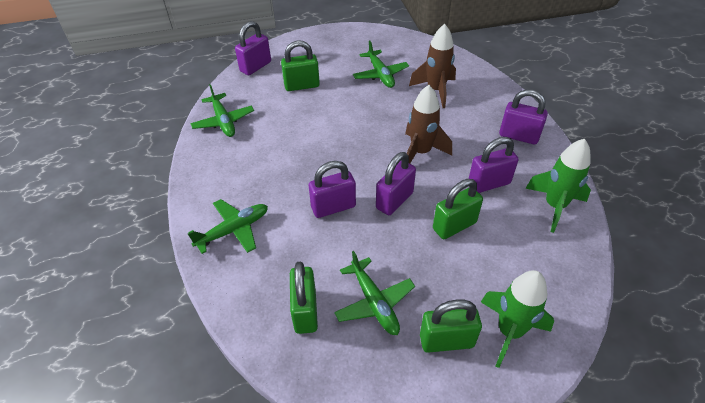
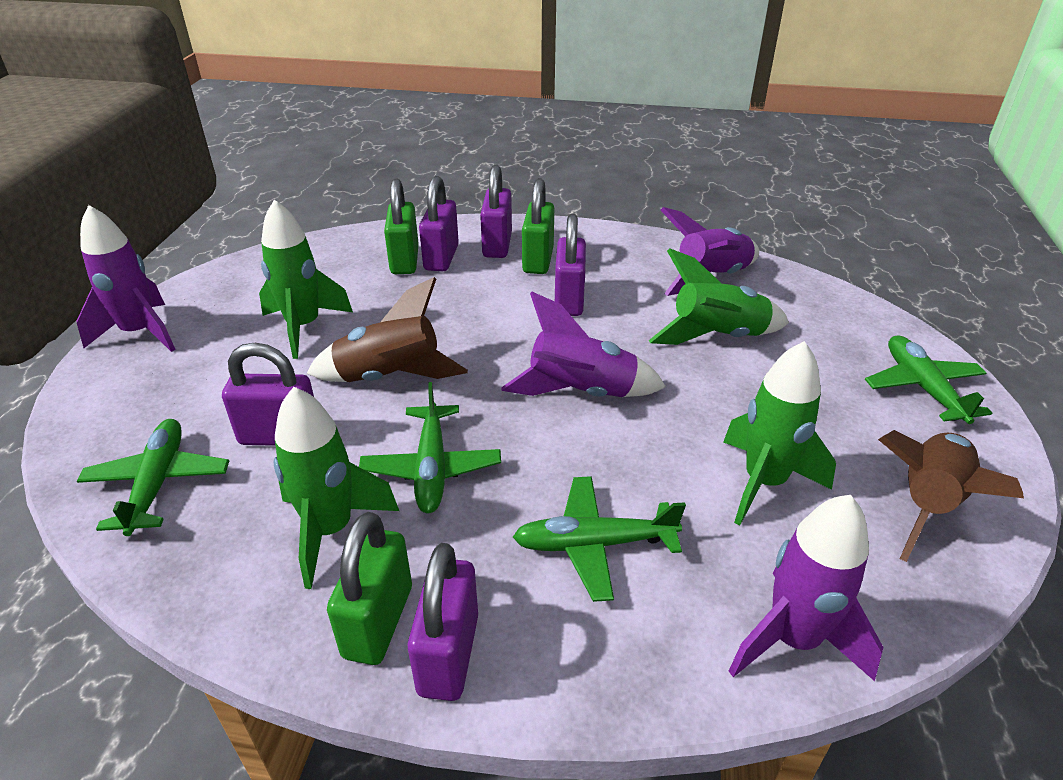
green padlock: [281,41,320,91] [290,262,318,334] [420,300,482,353] [433,179,483,239] = 4 -> [327,512,412,665] [384,178,419,274] [522,178,554,274] = 3
green rocket: [481,270,554,368] [525,139,591,233] = 2 -> [259,200,353,359] [274,387,399,589] [649,248,789,345] [723,341,836,525] = 4
purple rocket: none = 0 -> [77,205,176,352] [501,292,666,397] [661,207,759,296] [729,495,884,681] = 4

